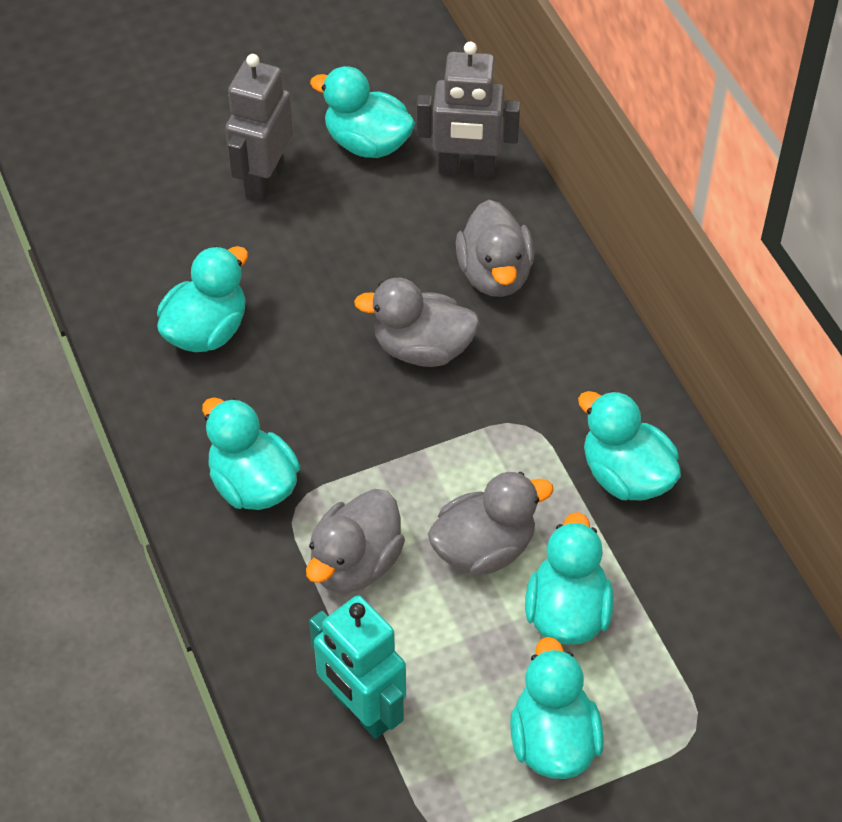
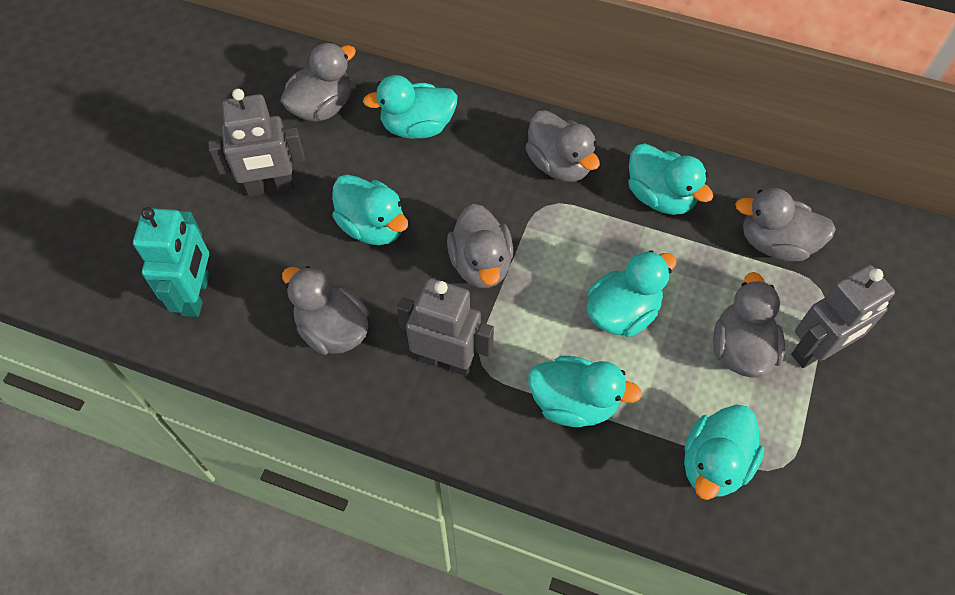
grey duck: [306,489,405,593] [354,278,480,367] [428,472,554,576] [456,200,534,297] = 4 -> [280,42,356,122] [282,266,369,355] [447,204,513,288] [526,110,600,182] [713,272,785,378] [735,188,836,261] = 6
grey robot: [225,54,293,202] [417,42,520,177] = 2 -> [208,89,305,197] [397,278,494,376] [791,265,895,368] = 3

